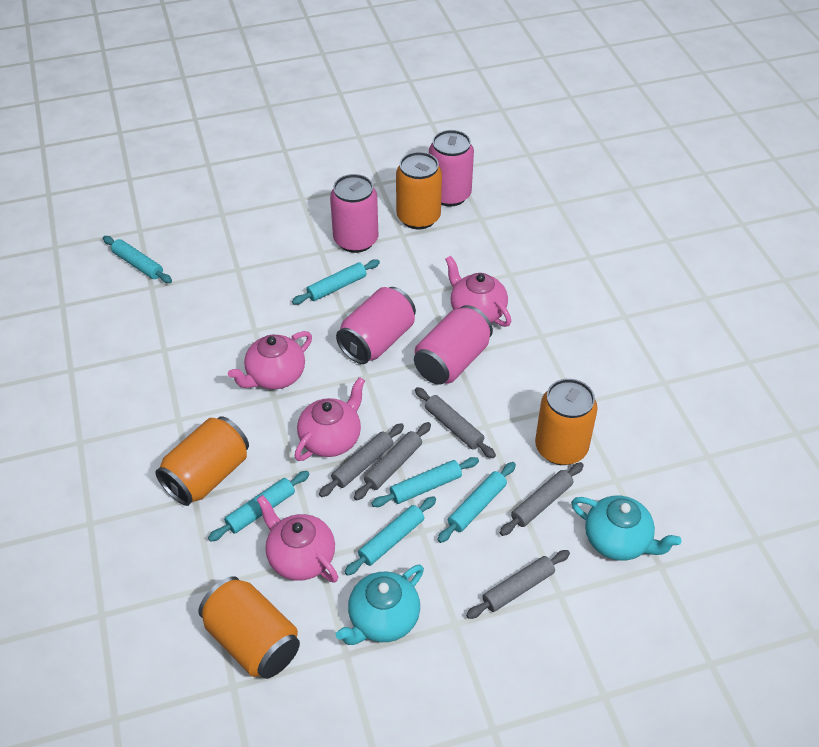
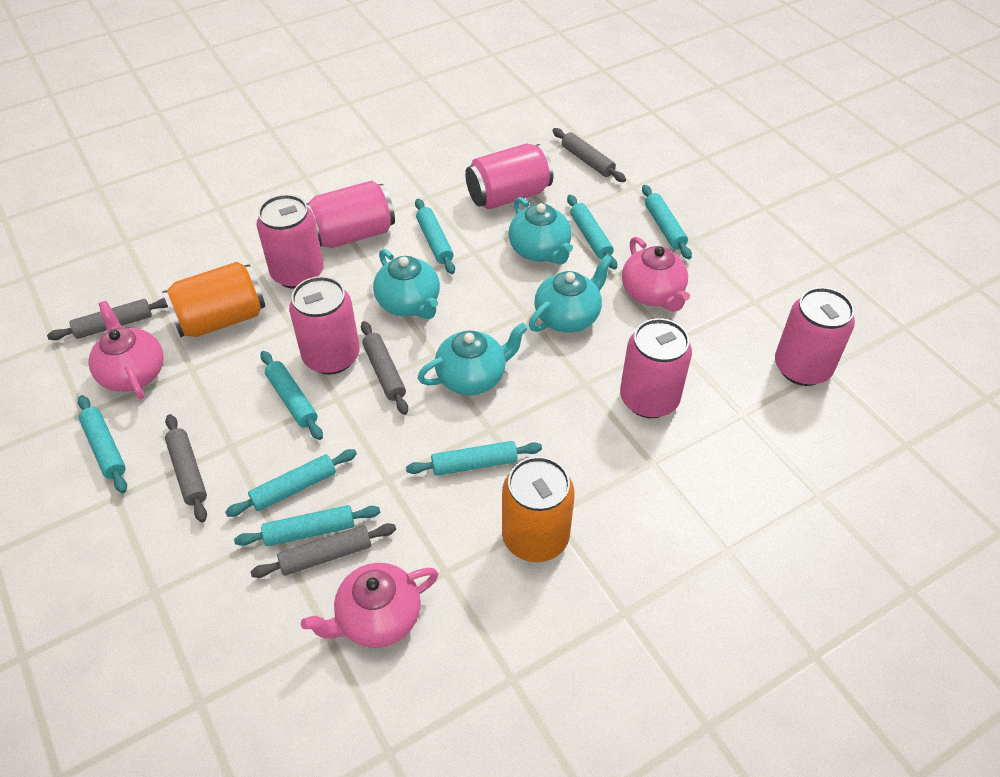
orange can: [156,416,249,506] [198,576,300,679] [396,152,442,230] [535,379,598,465] = 4 -> [162,262,265,337] [502,456,575,562] = 2
pink can: [330,174,378,253] [336,287,416,364] [414,305,493,385] [429,130,474,207] = 4 -> [256,194,324,289] [289,276,360,374] [306,181,395,248] [465,143,553,209] [620,318,692,418] [775,287,855,386] = 6
pink teapot: [228,331,312,389] [256,495,338,583] [295,377,365,461] [445,256,511,327] = 4 -> [88,301,164,399] [301,563,438,648] [622,237,690,312] = 3
turquoise rolling pin: [103,236,172,283] [208,471,310,542] [292,259,380,305] [345,496,436,576] [372,457,479,507] [438,462,516,543] = 6 -> [78,395,127,493] [225,449,357,517] [234,505,380,546] [260,351,323,440] [406,441,542,476] [415,199,455,274] [567,195,617,269] [642,185,692,260] = 8
turquoise teapot: [336,565,424,645] [571,496,681,561] = 2 -> [373,249,440,319] [418,322,528,395] [509,197,573,265] [529,255,613,333] = 4

